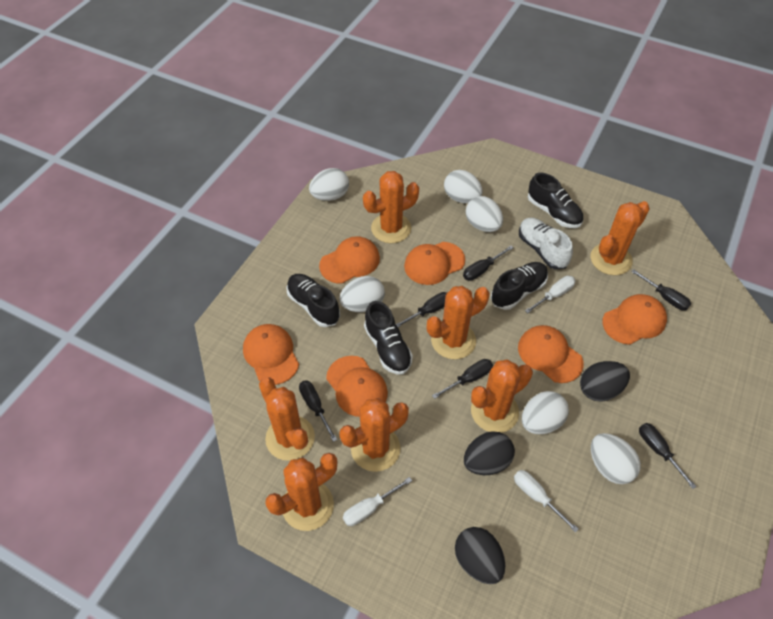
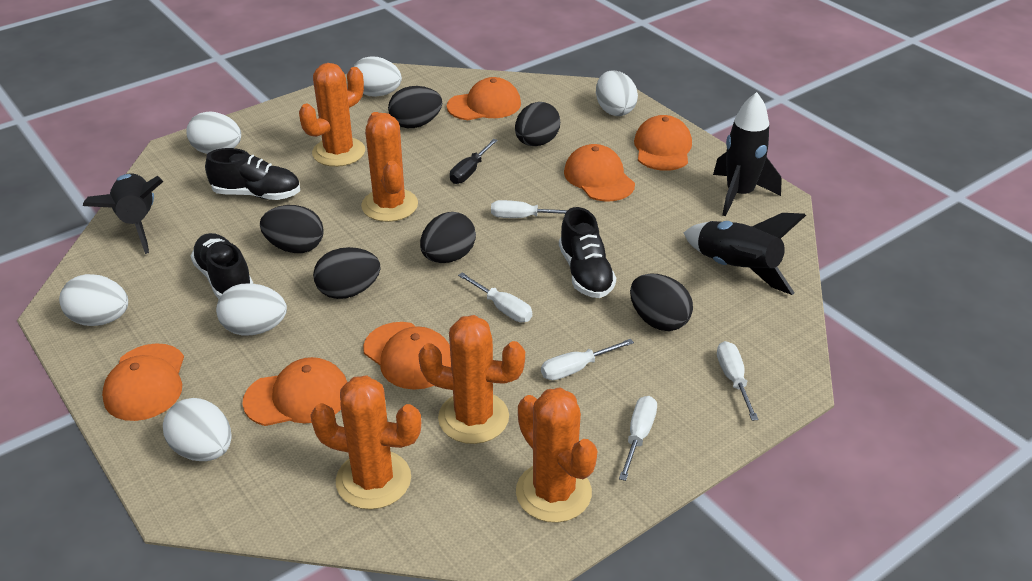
black egg: [455,527,505,584] [464,431,515,475] [580,361,630,402] = 3 -> [260,205,324,253] [313,247,381,299] [388,86,442,128] [420,212,476,263] [515,102,560,146] [630,274,693,331] = 6
black rocket: none = 0 -> [83,173,163,254] [684,213,806,295] [713,92,782,216] = 3
black screwdriver: [299,380,337,442] [396,292,447,327] [432,359,493,399] [463,246,514,281] [631,269,691,310] [639,423,697,489] = 6 -> [450,139,498,184] = 1
black shoe: [287,274,340,327] [364,301,413,374] [491,262,548,310] [528,173,583,228] = 4 -> [191,233,253,299] [205,148,300,200] [559,207,616,298] = 3
orange cactus: [259,377,315,461] [265,453,337,531] [339,398,409,472] [363,171,419,243] [427,286,489,359] [471,359,533,433] [591,201,650,275] = 7 -> [299,63,365,167] [310,375,421,509] [361,112,418,222] [418,315,525,444] [516,388,597,523] = 5
white screwdriver: [343,477,412,526] [514,470,579,533] [525,276,576,313] = 3 -> [458,272,532,322] [491,200,567,218] [541,339,634,380] [619,396,657,481] [717,341,759,421] = 5
white shoe: [519,218,573,269] = 1 -> none = 0

